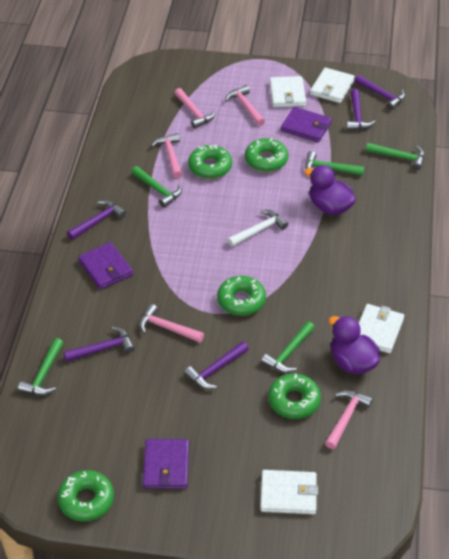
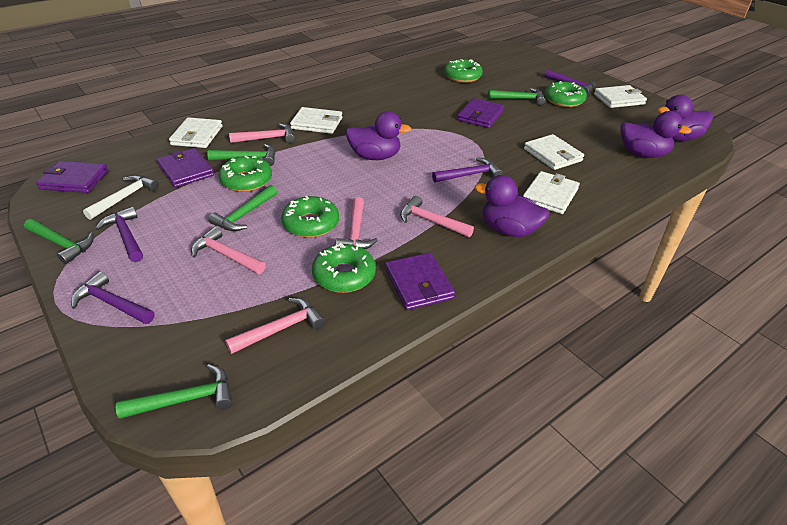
purple duck: [304,165,356,215] [329,316,380,374] = 2 -> [346,111,411,160] [475,175,549,237] [621,111,692,158] [657,95,713,141] = 4
purple hammer: [64,326,135,362] [67,200,126,240] [184,341,249,389] [346,89,375,130] [354,75,405,110] = 5 -> [71,271,154,324] [95,206,143,262] [432,157,503,183] [545,70,596,94] = 4
purple wallet: [78,242,133,289] [143,439,189,489] [281,107,332,142] = 3 -> [36,161,108,193] [157,148,214,188] [385,253,455,310] [457,98,504,128] = 4
white wallet: [260,470,318,514] [270,76,306,107] [310,68,355,103] [359,304,404,354] = 4 -> [169,117,222,148] [290,107,342,134] [523,171,580,214] [524,134,584,170] [594,85,647,108] = 5

